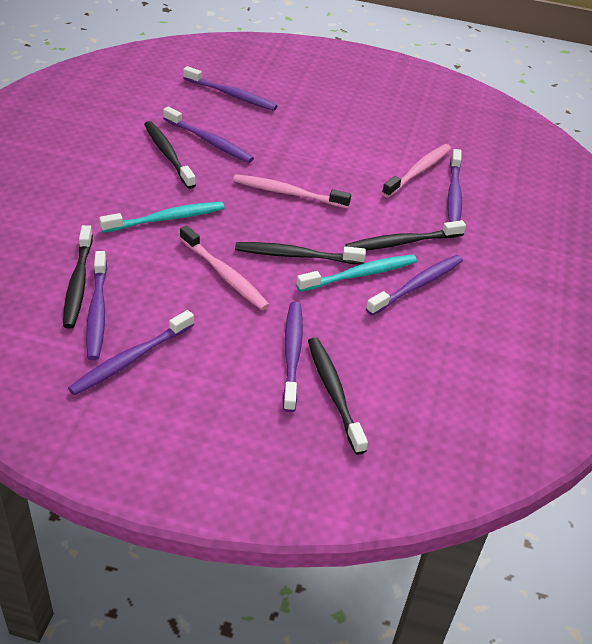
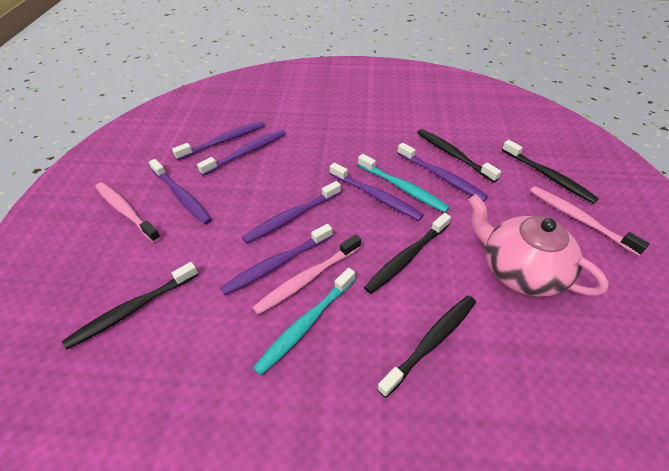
pink teapot: none = 0 -> [468,194,609,297] = 1

